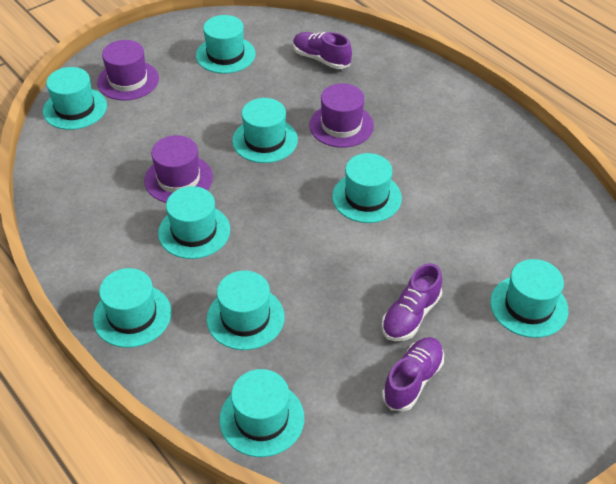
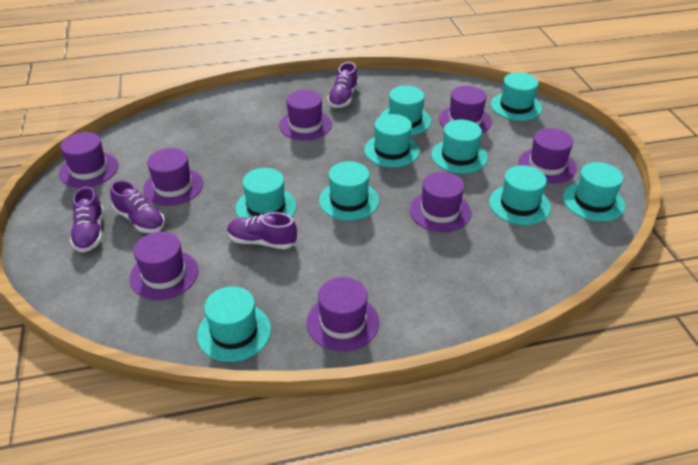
purple hat: [97,40,159,100] [144,135,213,203] [309,83,374,148] = 3 -> [59,132,118,188] [129,232,198,300] [143,148,203,206] [279,90,332,140] [307,277,379,351] [410,172,471,232] [439,86,492,133] [518,128,576,183] = 8
purple shoe: [293,32,352,69] [382,263,442,341] [382,337,444,411] = 3 -> [70,187,104,253] [110,180,165,233] [227,212,297,249] [328,62,358,108] = 4

